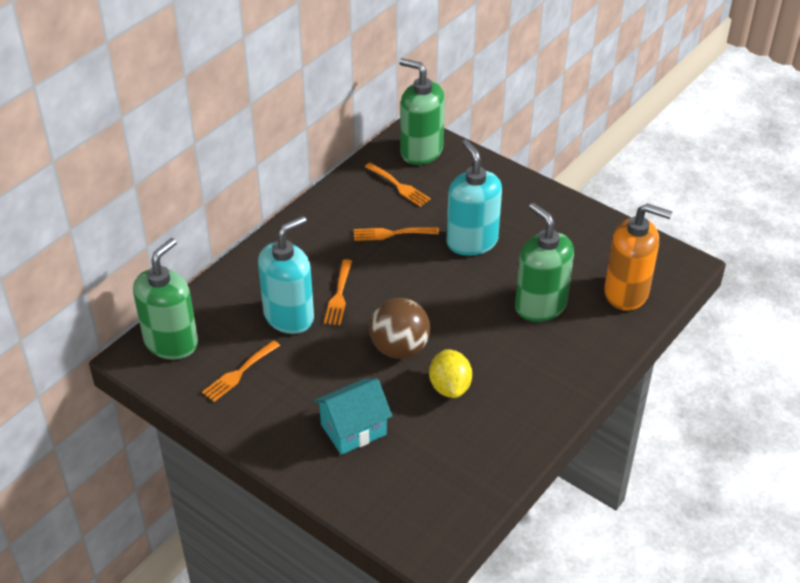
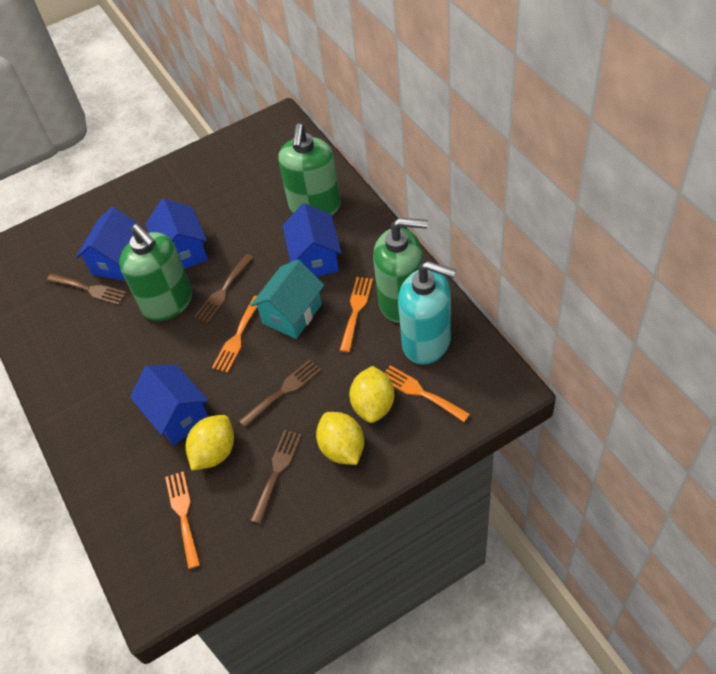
blue house: none = 0 -> [76,207,142,281] [130,364,209,445] [146,199,208,269] [282,203,342,277] = 4
brown ball: [369,298,430,359] = 1 -> none = 0
brown fork: none = 0 -> [47,273,127,305] [194,254,254,323] [239,359,321,428] [250,430,302,524] = 4
orange soap dispenser: [604,204,672,311] = 1 -> none = 0
turquoise soap dispenser: [258,216,314,334] [447,140,502,256] = 2 -> [398,261,456,365] = 1
yellow lemon: [429,350,472,398] = 1 -> [186,415,234,471] [316,412,364,465] [349,366,394,423] = 3

